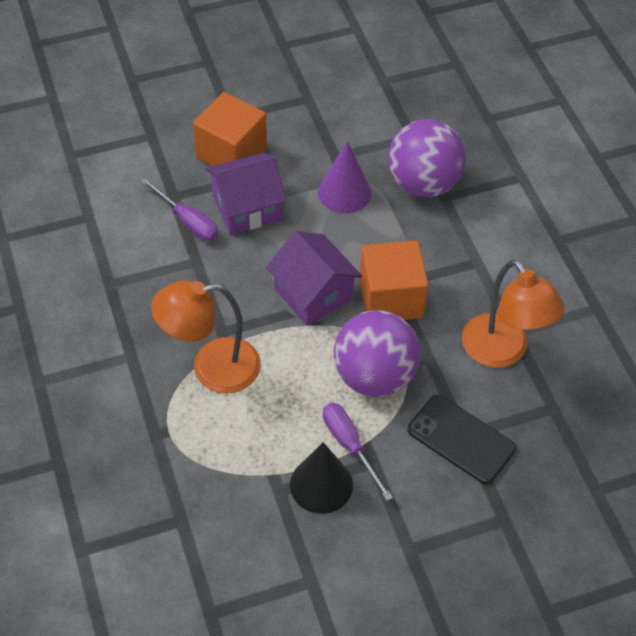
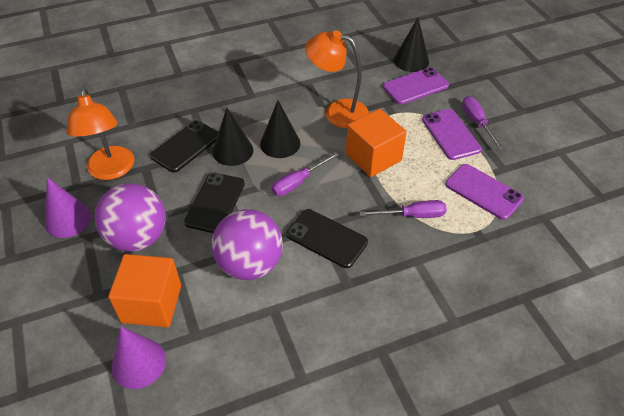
black cone: [290,442,353,514] = 1 -> [213,108,253,166] [260,100,300,158] [394,18,429,72] = 3
black phone: [408,395,516,484] = 1 -> [150,121,218,173] [184,173,245,233] [286,209,368,268] = 3
purple cone: [318,141,371,213] = 1 -> [45,177,91,238] [112,326,166,389] = 2
purple house: [205,152,287,235] [266,231,362,326] = 2 -> none = 0
purple phone: none = 0 -> [383,67,449,104] [422,109,482,160] [445,164,524,220] = 3
purple screwdriver: [141,178,218,241] [323,403,393,501] = 2 -> [271,152,339,196] [360,200,447,218] [462,96,504,150] = 3

